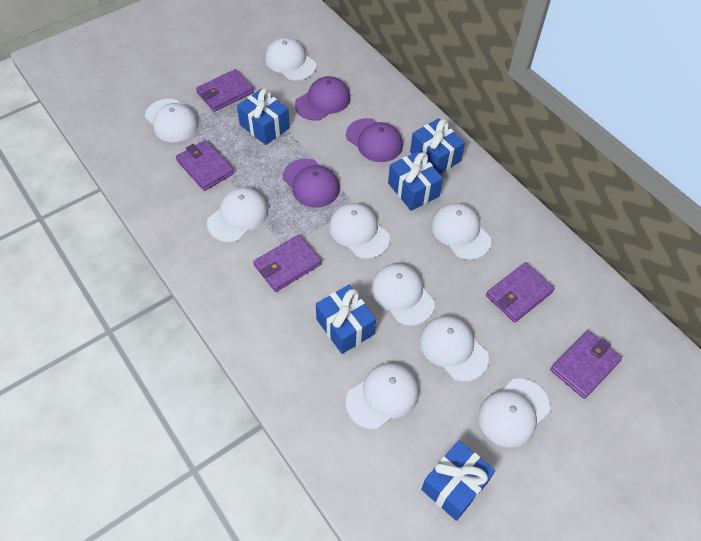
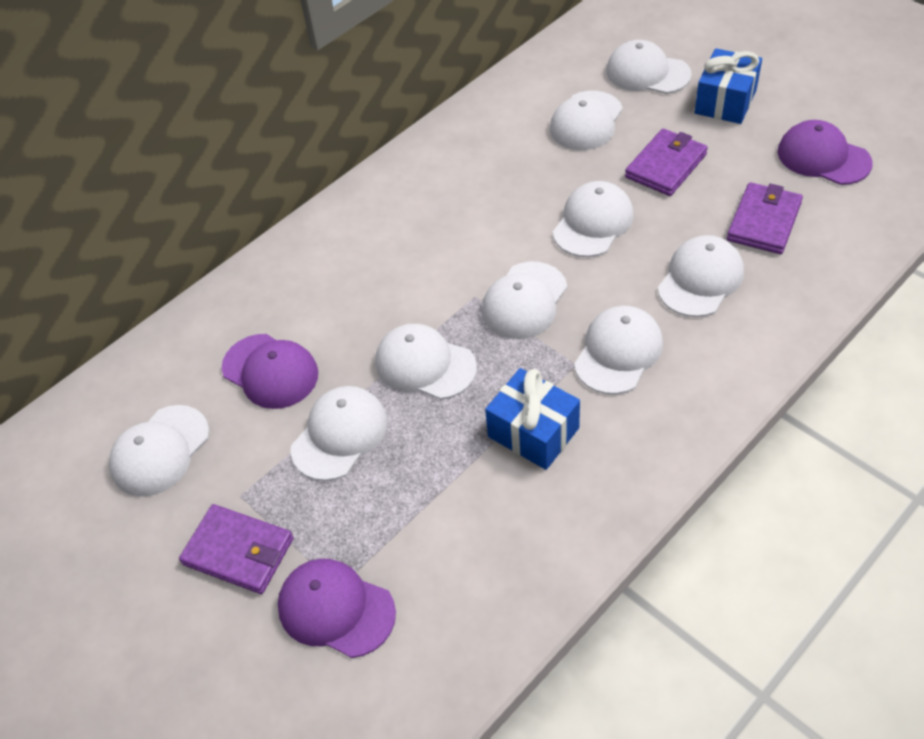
blue gift: [237,88,290,145] [316,285,376,354] [388,151,443,211] [410,118,465,174] [421,440,495,521] = 5 -> [485,368,580,470] [695,48,762,124] = 2
purple wallet: [176,140,234,191] [196,69,254,112] [253,235,321,292] [486,262,555,323] [550,331,622,399] = 5 -> [179,504,294,594] [625,129,708,196] [727,182,803,254] = 3

